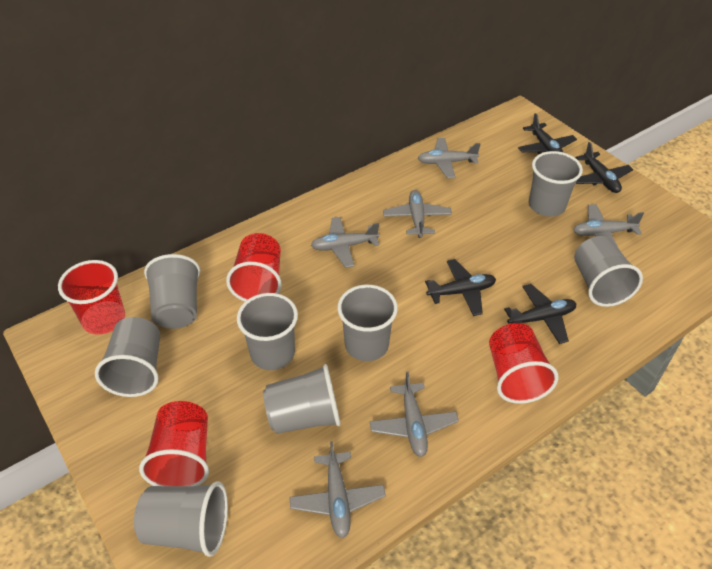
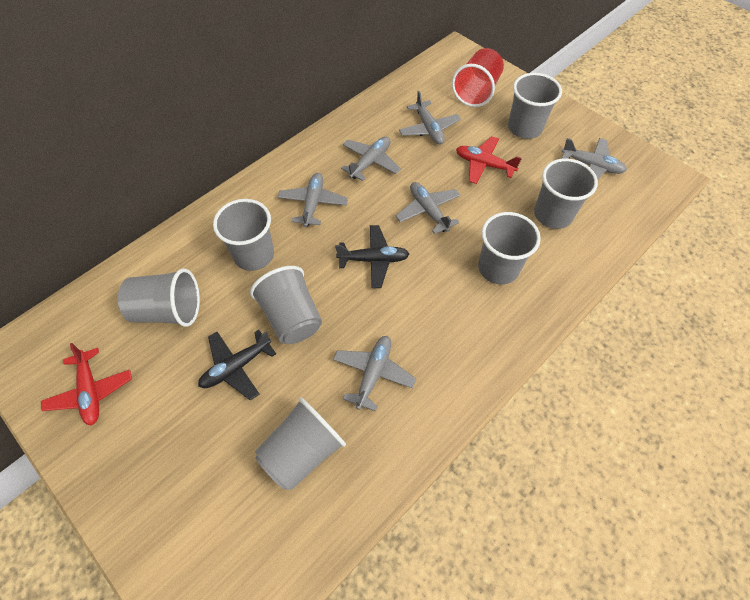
black plane: [425,259,496,316] [504,284,576,344] [518,113,577,154] [576,142,633,193] = 4 -> [198,330,276,400] [335,225,409,288] = 2
grey cup: [95,317,160,397] [134,481,228,557] [144,254,200,329] [237,293,298,370] [263,364,341,434] [337,285,398,361] [529,151,583,217] [574,236,643,307] = 8 -> [118,268,200,327] [213,199,274,271] [250,266,322,344] [255,397,346,490] [478,212,541,284] [508,73,562,139] [534,158,598,229] = 7
red cup: [58,260,125,335] [139,401,209,486] [226,233,282,302] [489,323,559,404] = 4 -> [452,48,504,107] = 1
red plane: none = 0 -> [41,343,132,426] [456,136,522,184] = 2

